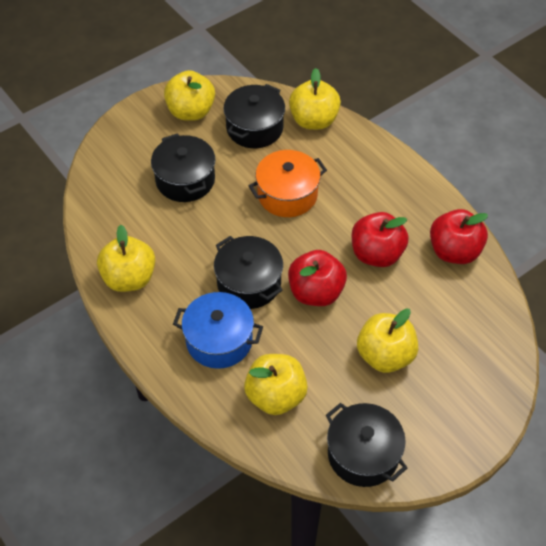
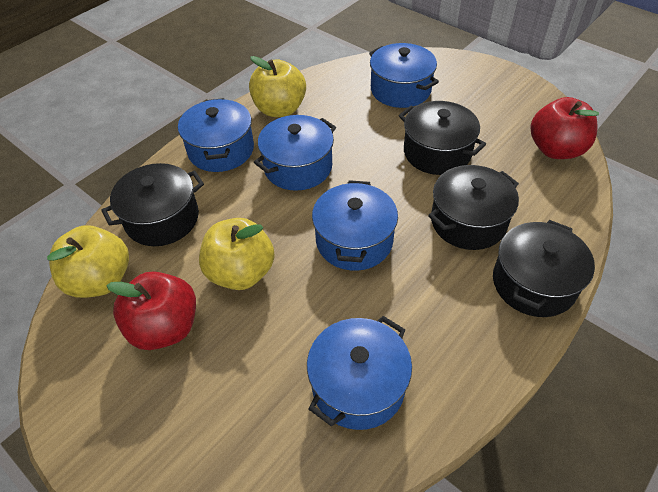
blue pot: [173,292,263,369] = 1 -> [178,98,254,172] [254,115,336,191] [307,316,412,430] [312,180,398,271] [369,43,439,108] = 5
orange pot: [249,150,327,217] = 1 -> none = 0
red apple: [288,250,347,306] [352,212,409,267] [430,209,488,264] = 3 -> [107,271,196,350] [531,97,599,159] = 2
yellow apple: [97,225,155,292] [164,70,215,121] [244,354,308,415] [289,68,341,130] [357,309,418,373] = 5 -> [47,225,129,298] [199,218,275,290] [249,56,306,117] = 3

